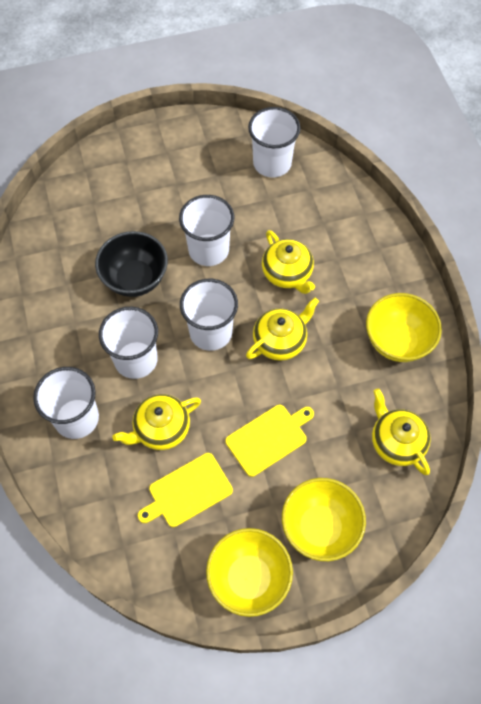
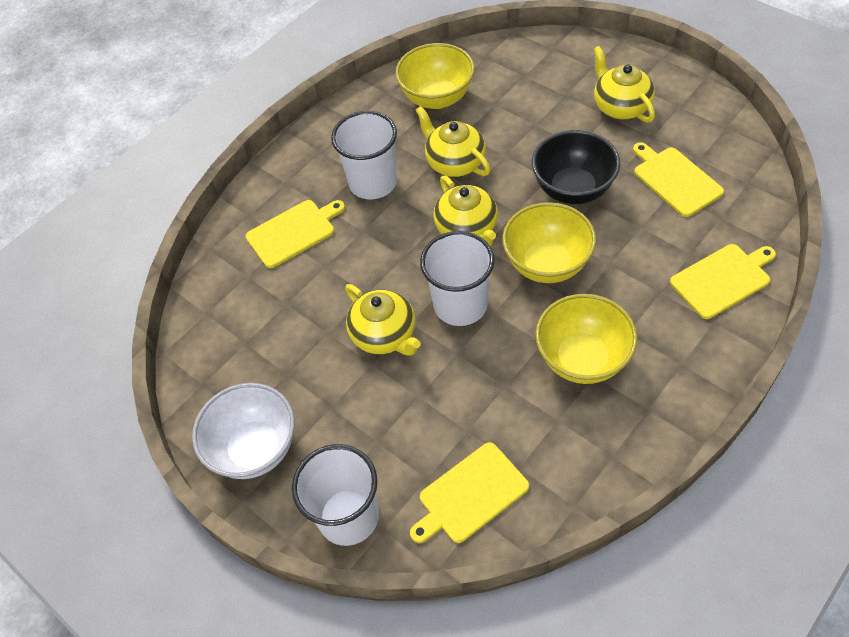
white bowl: none = 0 -> [192,383,295,479] = 1
white cup: [33,367,99,439] [99,307,158,379] [179,195,234,266] [180,279,238,351] [248,107,301,178] = 5 -> [292,444,379,546] [331,111,397,199] [420,231,495,326] = 3
yellow cutting board: [138,453,233,527] [225,405,314,477] = 2 -> [245,200,345,268] [410,442,529,543] [633,142,724,217] [670,244,776,319] = 4

